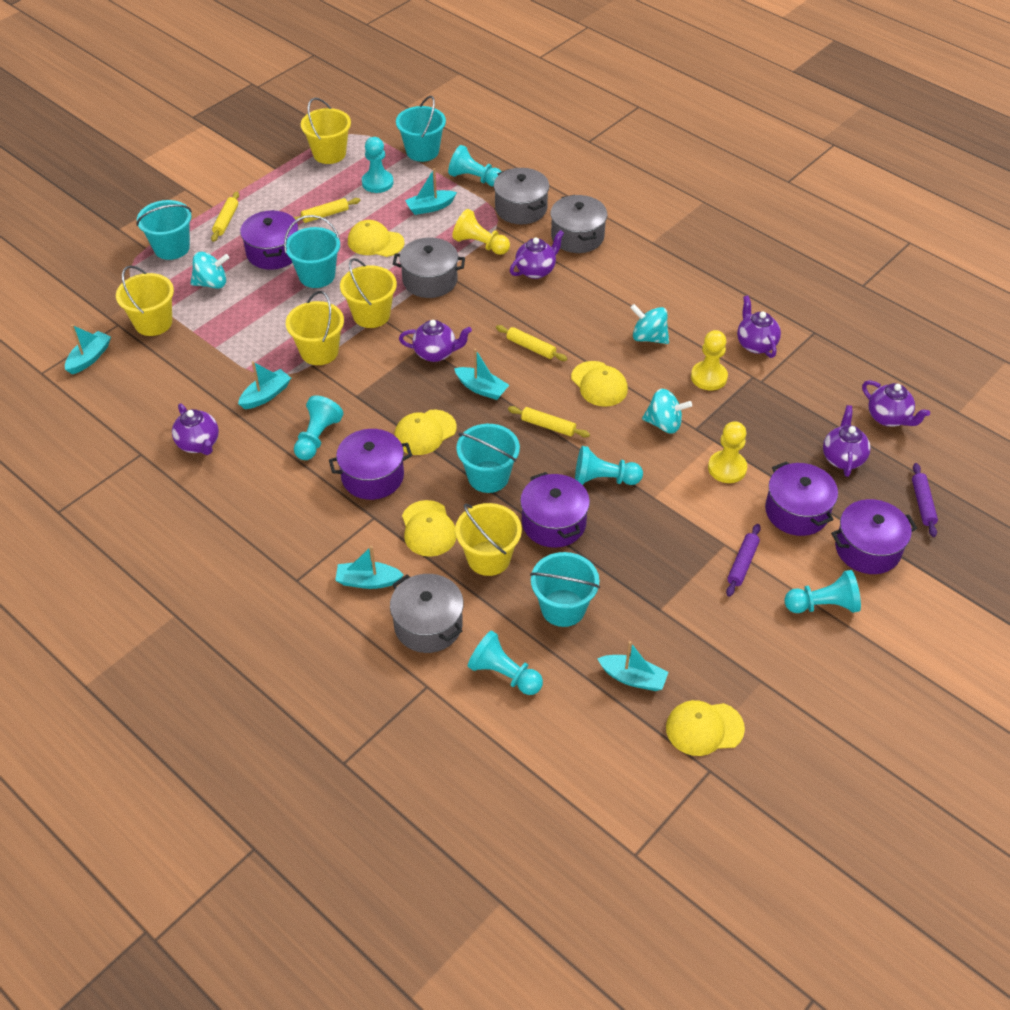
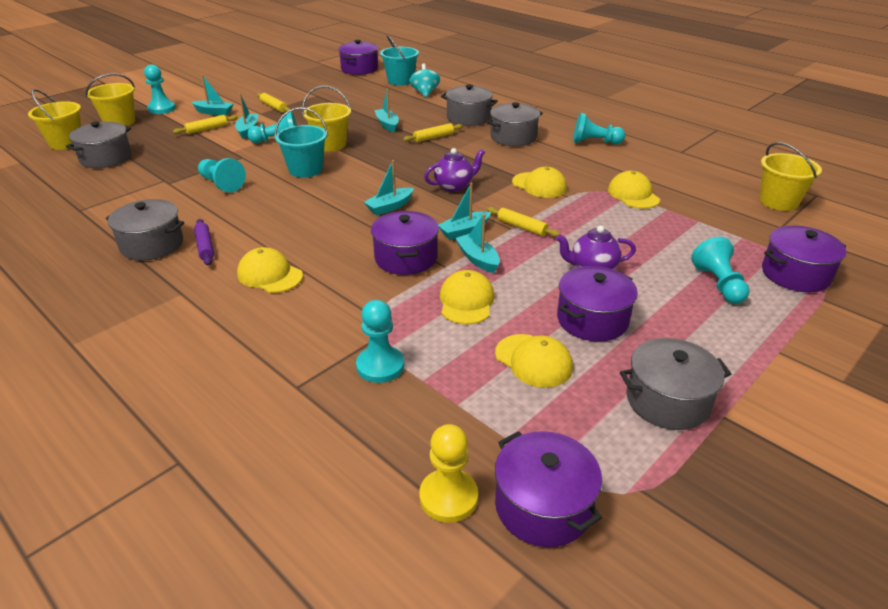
grey pot: [390,574,464,653] [393,238,465,298] [494,168,549,224] [551,195,607,253] = 4 -> [66,121,132,168] [106,199,184,261] [441,85,498,126] [486,102,543,146] [620,338,731,430] = 5
purple rolling pin: [726,524,761,597] [912,463,938,537] = 2 -> [194,219,214,266] = 1
purple teapot: [172,403,219,455] [399,320,472,362] [510,230,564,279] [737,296,781,358] [823,405,871,477] [862,380,930,427] = 6 -> [424,148,485,192] [556,226,636,270] = 2
turquoise bucket: [136,200,192,260] [284,215,340,288] [396,96,446,162] [456,424,520,493] [530,552,600,627] = 5 -> [274,107,328,178] [380,34,419,85] = 2
turquoise spinning top: [191,252,229,289] [630,304,669,344] [642,389,692,434] = 3 -> [409,63,440,97] = 1
yellow bucket: [116,265,174,336] [286,291,344,365] [301,98,351,164] [340,258,397,328] [455,503,522,576] = 5 -> [28,89,81,150] [86,73,135,126] [302,86,351,151] [760,142,822,211] = 4
yellow pawn: [452,209,510,255] [691,330,728,391] [708,421,747,483] = 3 -> [419,424,478,523] = 1

